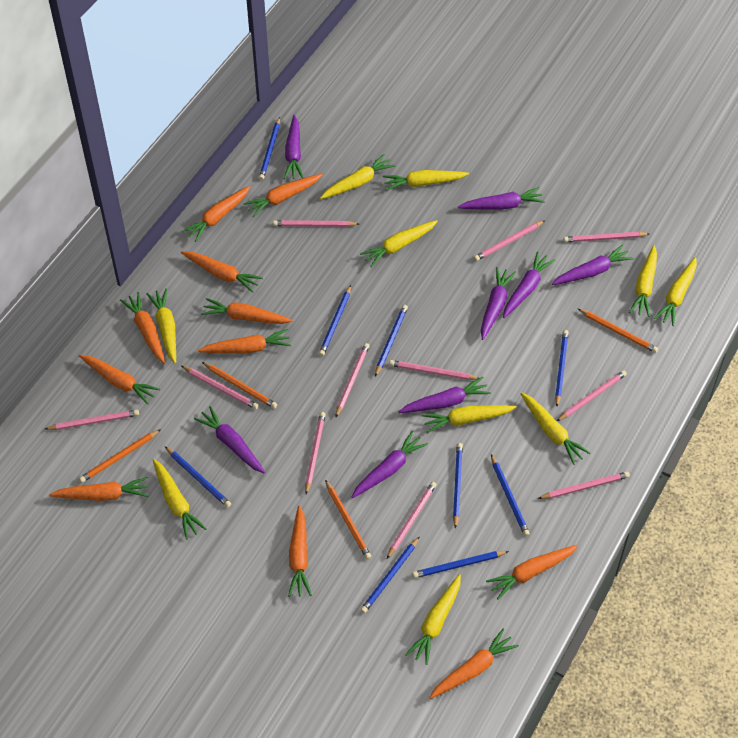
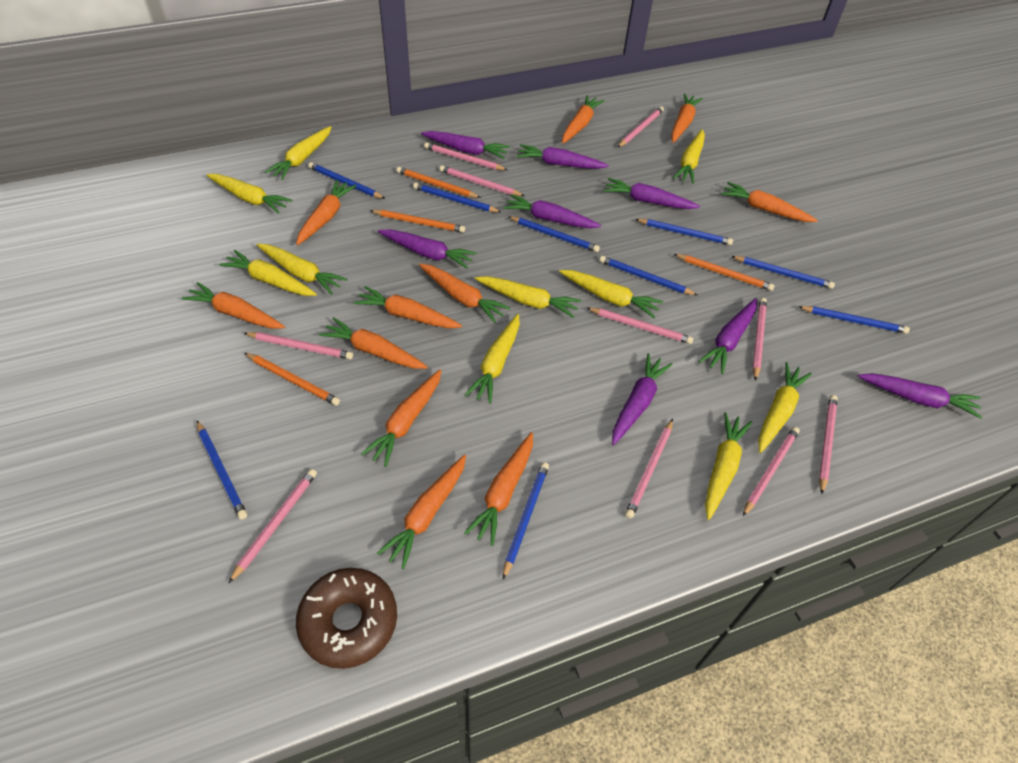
brown donut: none = 0 -> [296,568,397,669] = 1
pink pencil: [45,410,139,430] [182,366,259,409] [273,220,359,227] [305,412,326,494] [336,343,369,417] [387,482,437,559] [389,360,479,380] [474,220,545,261] [538,472,630,499] [557,370,627,421] [564,232,650,242] = 11 -> [228,469,317,584] [244,332,353,359] [424,142,507,170] [439,165,524,196] [587,307,693,344] [617,106,664,148] [625,419,673,519] [743,427,800,516] [753,298,767,381] [819,395,838,494] = 10

